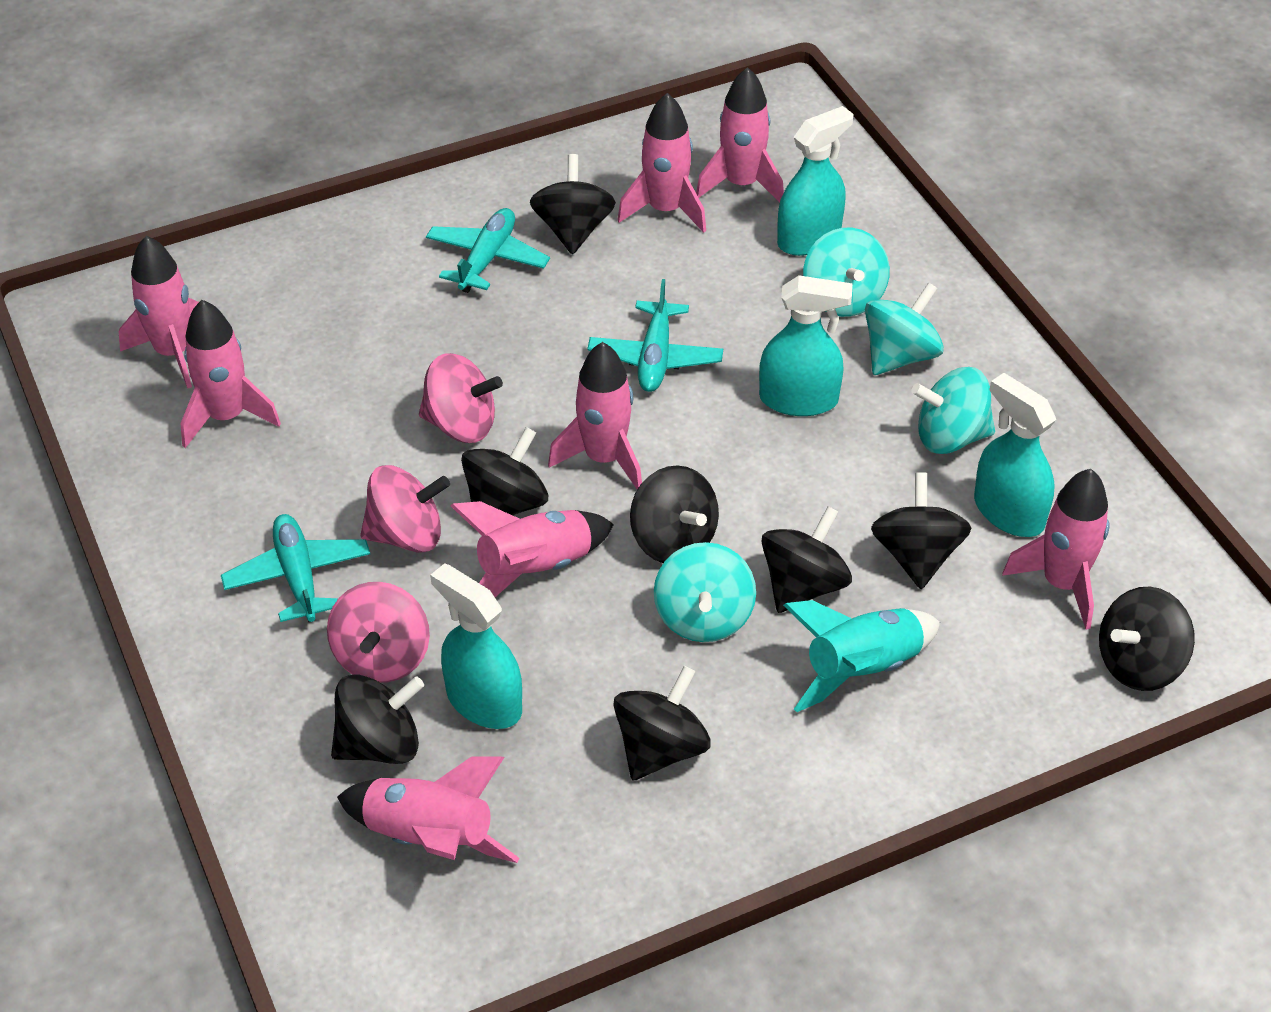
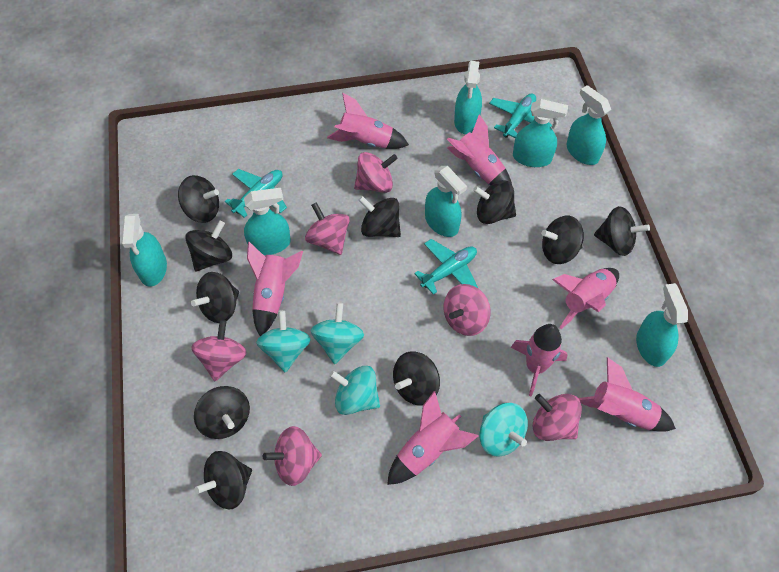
black spinning top: [331,674,424,764] [461,427,548,515] [530,154,616,254] [613,666,711,780] [630,465,719,563] [761,506,852,613] [871,472,971,589] [1099,586,1195,691] = 8 -> [178,175,219,223] [185,220,232,271] [191,272,239,323] [194,386,250,439] [194,451,252,509] [358,196,401,237] [393,351,440,406] [473,180,516,224] [541,216,584,264] [594,206,650,256] = 10
pink rocket: [119,236,199,389] [180,300,281,448] [337,757,520,863] [451,501,614,597] [548,342,642,490] [617,93,706,233] [696,67,784,203] [1002,469,1109,630] = 8 -> [247,242,303,336] [327,93,409,149] [387,391,478,485] [447,114,512,185] [511,324,568,397] [552,268,619,329] [578,357,676,432] = 7
pink spinning top: [327,582,430,683] [360,465,450,553] [419,353,503,443] = 3 -> [191,320,247,381] [263,426,322,486] [305,202,350,255] [354,152,398,193] [444,284,491,336] [533,394,582,441] = 6
turquoise rocket: [783,600,940,712] = 1 -> none = 0
turquoise spray bottle: [430,563,522,729] [759,275,852,416] [777,106,853,256] [974,373,1056,537] = 4 -> [121,214,167,287] [244,188,291,255] [425,166,467,237] [454,61,482,134] [513,99,568,167] [567,85,611,165] [636,283,688,367] = 7

